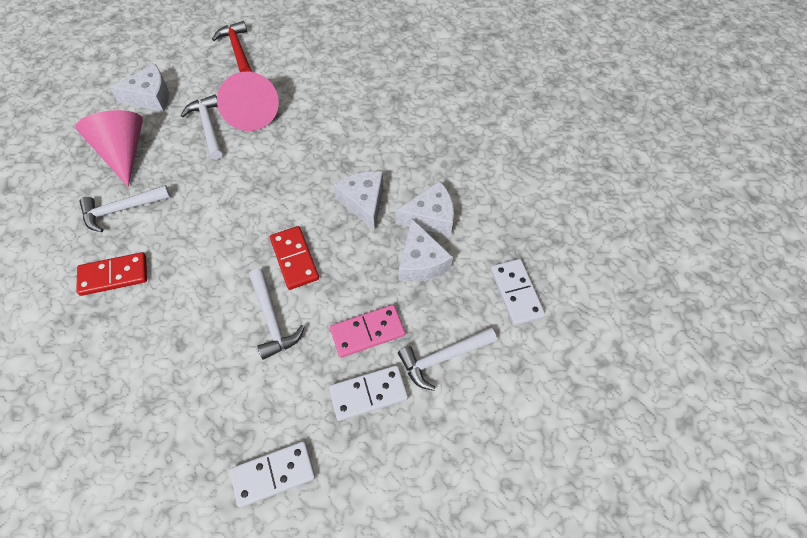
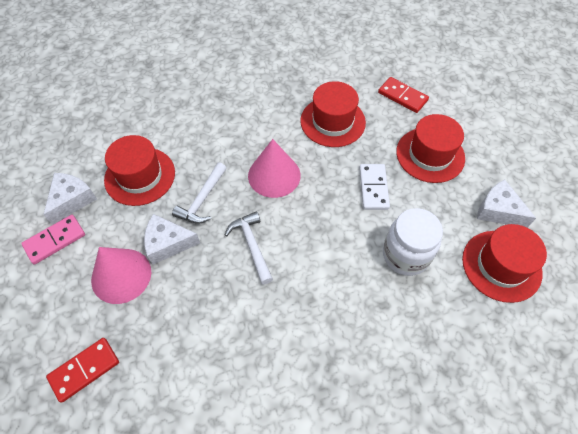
red hammer: [212,21,252,72] = 1 -> none = 0
red hat: none = 0 -> [104,135,175,206] [301,81,366,147] [396,114,465,183] [462,224,547,303] = 4
white cheese: [109,64,169,112] [334,171,383,231] [395,181,454,236] [399,219,453,282] = 4 -> [43,173,97,225] [144,214,200,265] [477,180,536,228] = 3
white domino: [230,441,315,508] [329,365,408,421] [490,259,545,326] = 3 -> [359,164,390,210] = 1
white hammer: [80,185,171,232] [181,94,223,160] [249,269,305,360] [398,328,497,391] = 4 -> [172,162,227,224] [225,211,273,285] = 2
white jar: none = 0 -> [383,208,443,276] = 1

